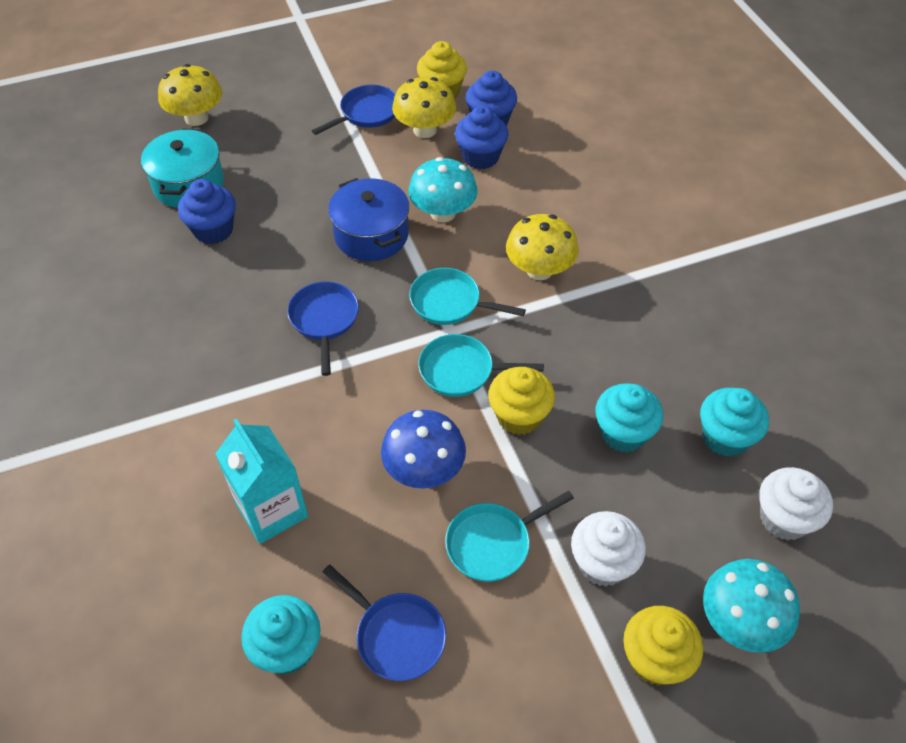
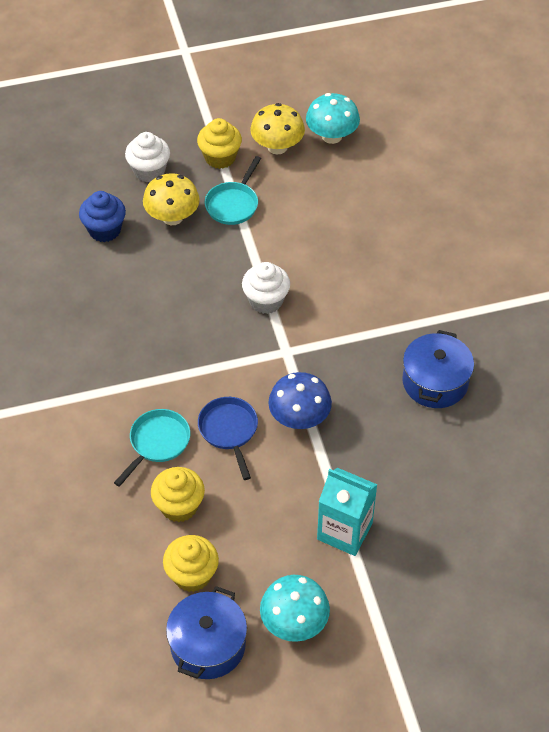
blue cupcake: [178,179,236,244] [455,106,508,169] [466,70,517,126] = 3 -> [79,191,126,242] = 1
blue pan: [287,281,359,376] [312,85,396,135] [323,565,446,681] = 3 -> [198,397,258,480] = 1
blue pot: [328,178,409,261] = 1 -> [166,586,247,679] [402,330,474,408] = 2
turquoise cupcake: [241,595,321,675] [596,383,663,452] [700,388,769,457] = 3 -> none = 0
turquoise pan: [409,268,526,325] [418,334,544,397] [445,491,574,582] = 3 -> [114,409,190,487] [205,156,261,225] = 2
turquoise pot: [141,128,224,208] = 1 -> none = 0
yellow mushroom: [158,64,222,126] [392,77,456,138] [506,214,579,280] = 3 -> [143,173,200,225] [250,103,305,155] = 2

